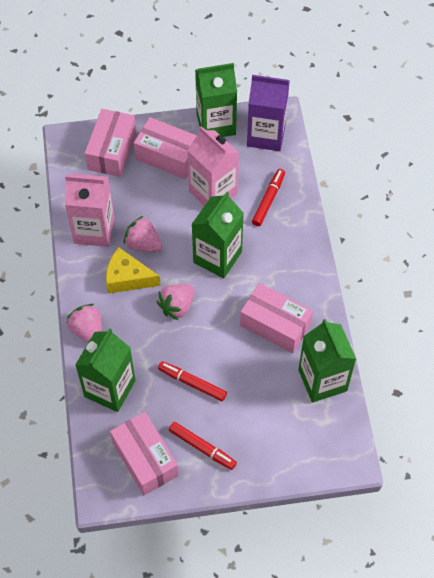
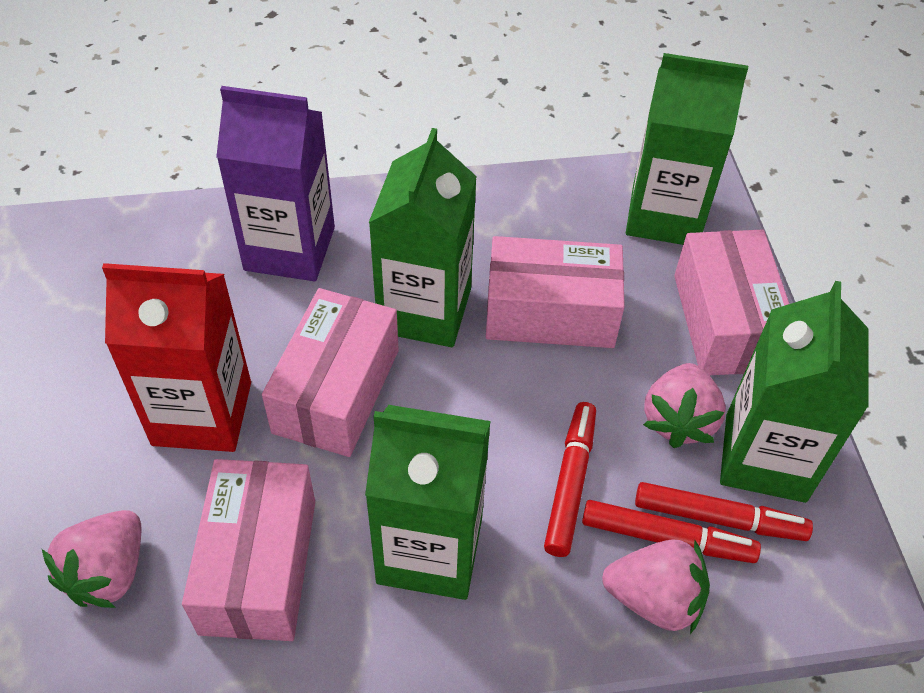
pink carton: [65,173,114,247] [187,126,239,206] = 2 -> none = 0
red carton: none = 0 -> [102,263,251,452] = 1
yellow cheese: [106,247,161,294] = 1 -> none = 0

